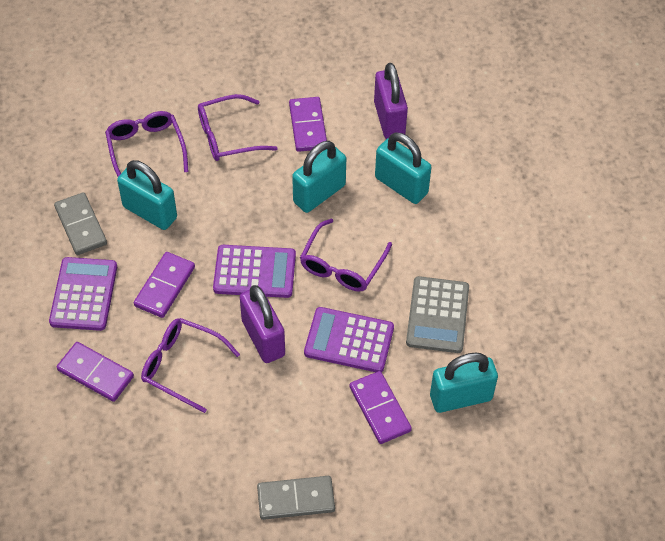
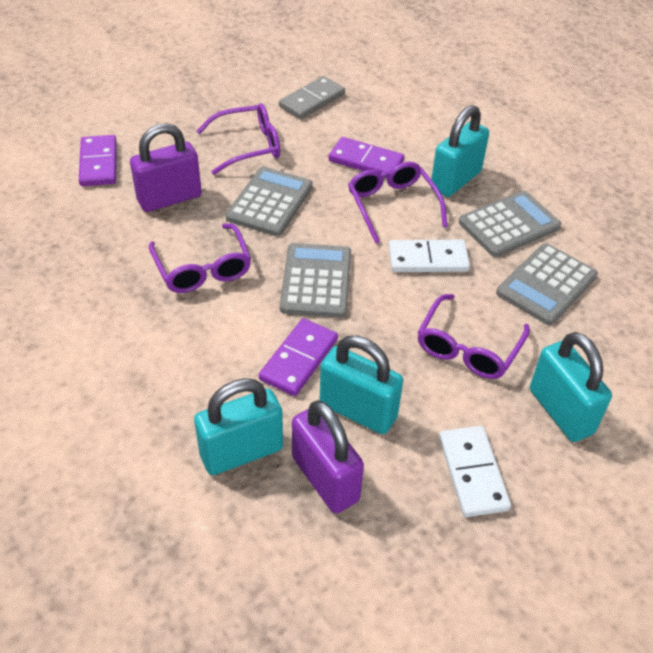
grey calculator: [406,276,469,353] = 1 -> [226,166,313,236] [280,243,351,318] [459,191,561,257] [496,243,598,325] = 4
grey domino: [54,192,107,255] [257,476,335,520] = 2 -> [279,76,345,119] = 1
purple calculator: [49,257,117,331] [213,245,296,298] [304,307,394,372] = 3 -> none = 0
purple domino: [57,342,134,402] [134,252,195,318] [289,97,327,152] [349,371,412,444] = 4 -> [79,135,117,186] [259,318,338,396] [328,137,404,178] = 3
white domino: none = 0 -> [389,240,470,272] [439,426,511,517] = 2

